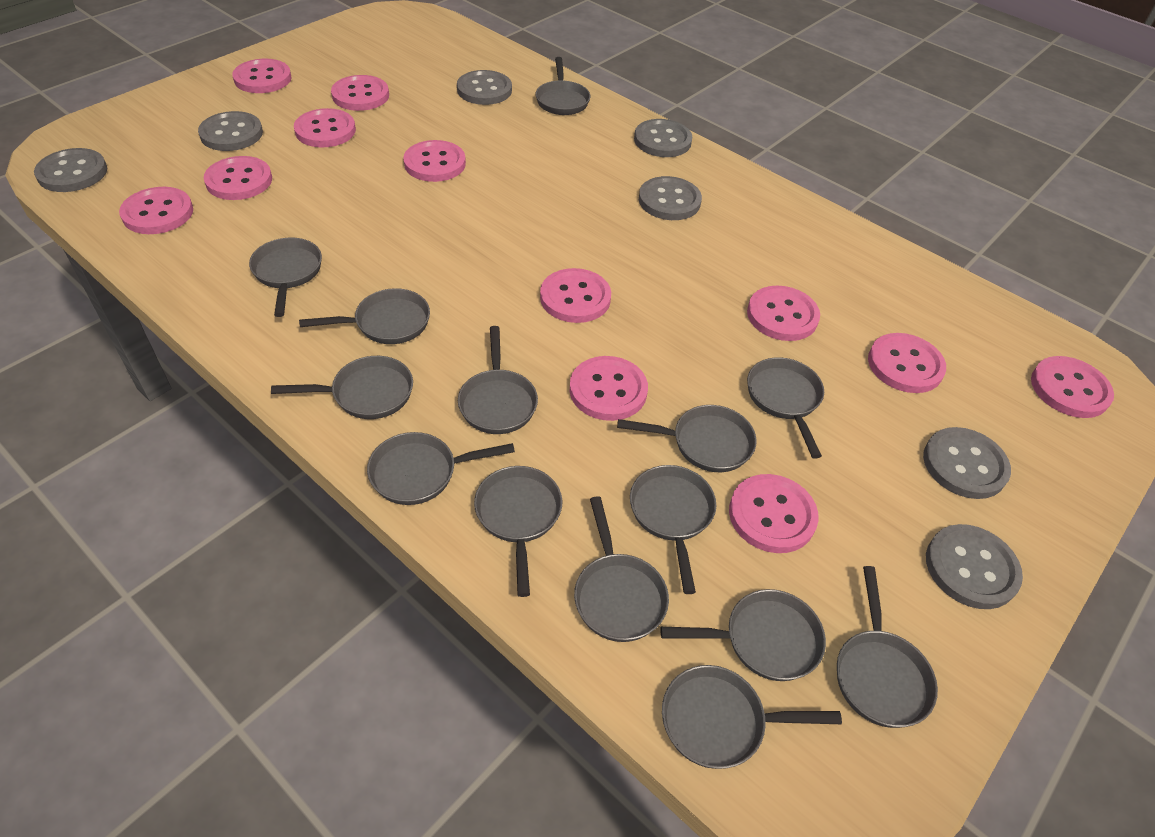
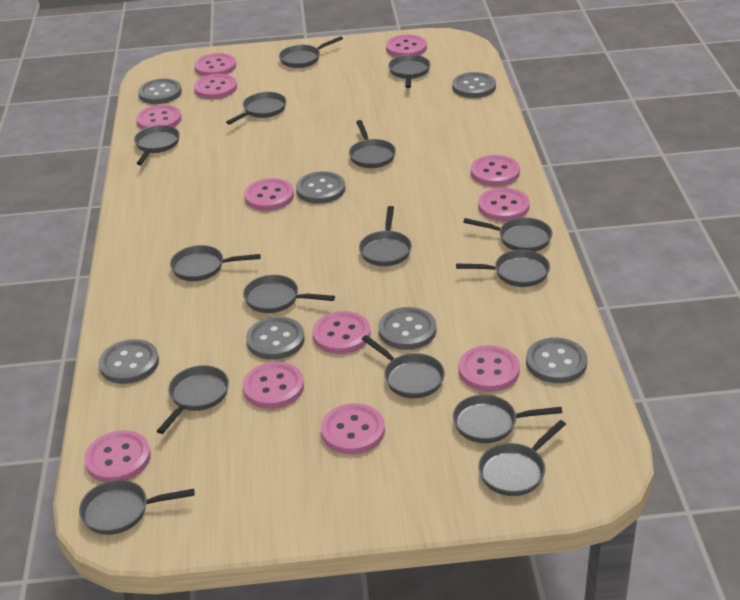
grey pan: [249,238,322,317] [271,356,413,419] [299,288,430,344] [367,432,515,505] [458,326,538,434] [474,466,562,597] [536,57,590,115] [574,496,669,642] [617,405,757,472] [630,465,716,594] [660,589,826,681] [662,665,842,769] [747,357,824,459] [837,566,938,728] = 14 -> [79,480,195,535] [134,125,180,165] [157,365,229,434] [170,245,261,281] [226,92,286,125] [243,275,335,313] [279,36,343,68] [349,120,396,168] [359,206,412,266] [362,335,445,398] [388,55,430,88] [453,395,562,443] [456,250,550,287] [463,218,552,252] [478,420,566,496] = 15

